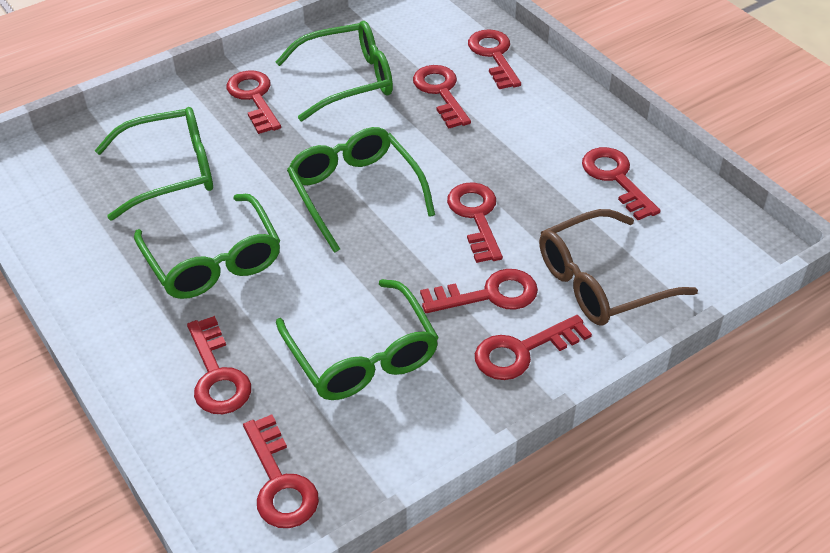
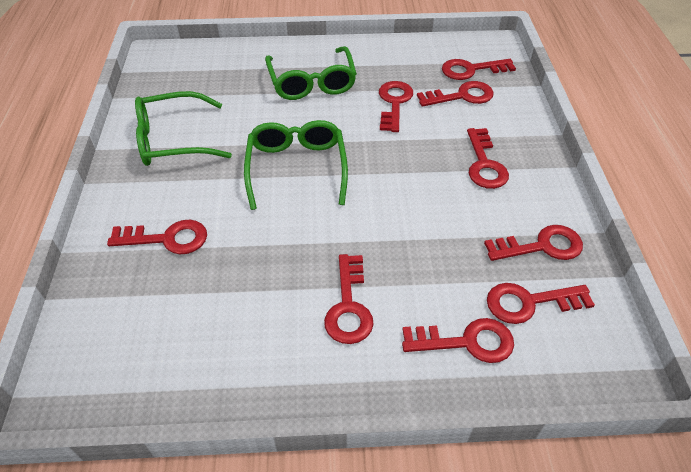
brown glasses: [539,209,698,326] = 1 -> none = 0
green glasses: [95,107,213,221] [134,194,280,299] [276,21,393,121] [276,279,439,400] [287,127,435,253] = 5 -> [135,91,232,166] [244,120,348,210] [265,46,357,100] = 3

